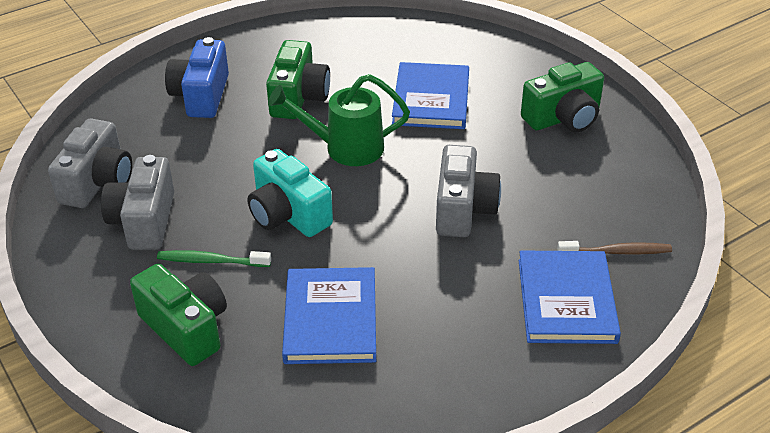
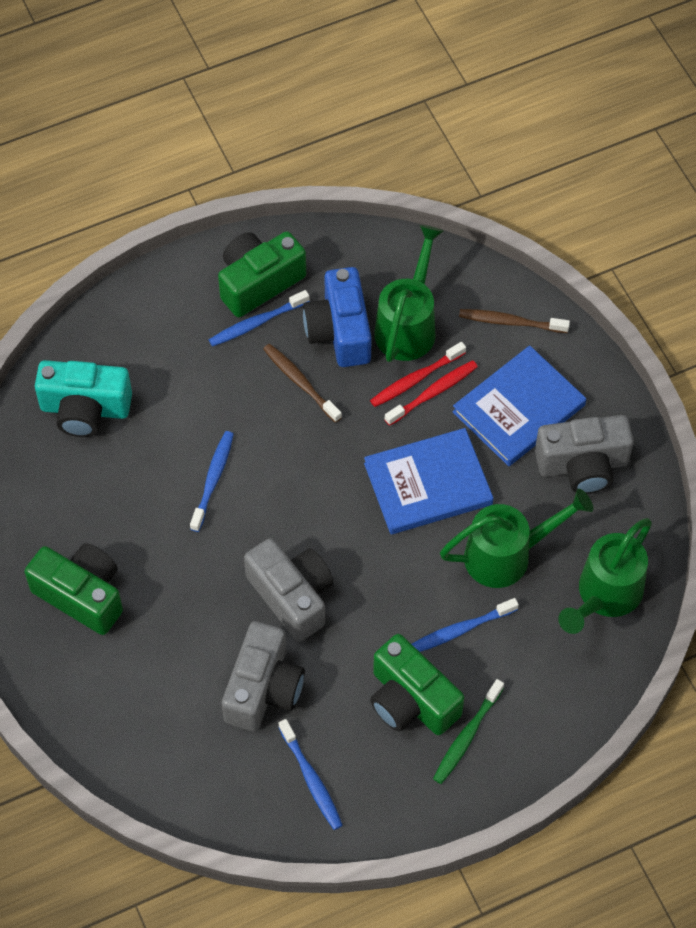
blue book: [282,267,376,364] [392,62,469,129] [519,251,621,344] = 3 -> [364,428,493,534] [452,345,586,466] = 2
blue toothbrush: none = 0 -> [190,431,234,532] [209,290,310,347] [278,719,343,830] [412,598,519,652] = 4
brown toothbrush: [557,241,672,255] = 1 -> [263,344,342,423] [459,309,570,333] = 2
green watering can: [268,74,410,166] = 1 -> [374,225,443,362] [440,489,593,588] [558,518,652,634] = 3
red toothbrush: none = 0 -> [370,342,466,407] [384,360,478,426] = 2

